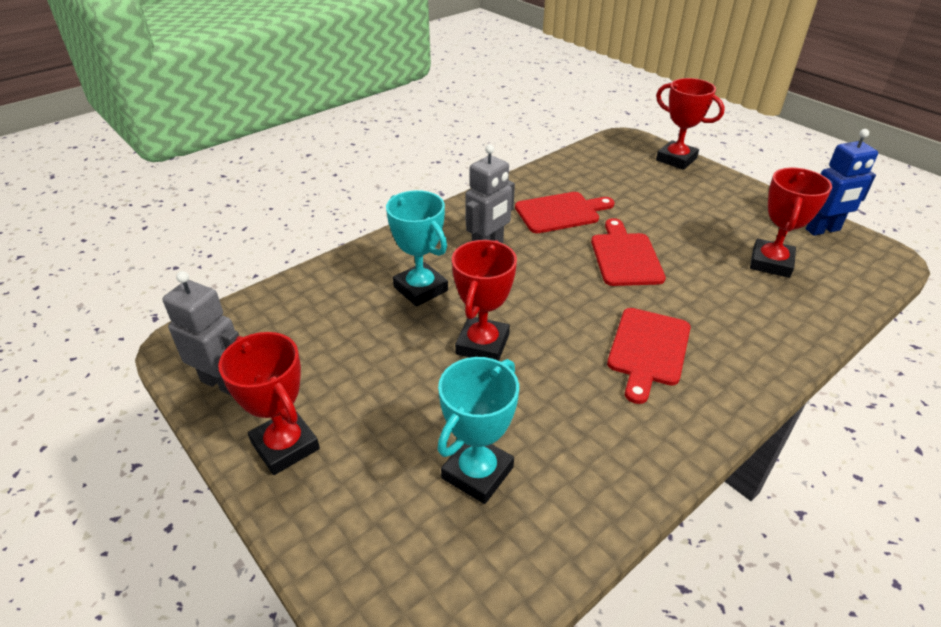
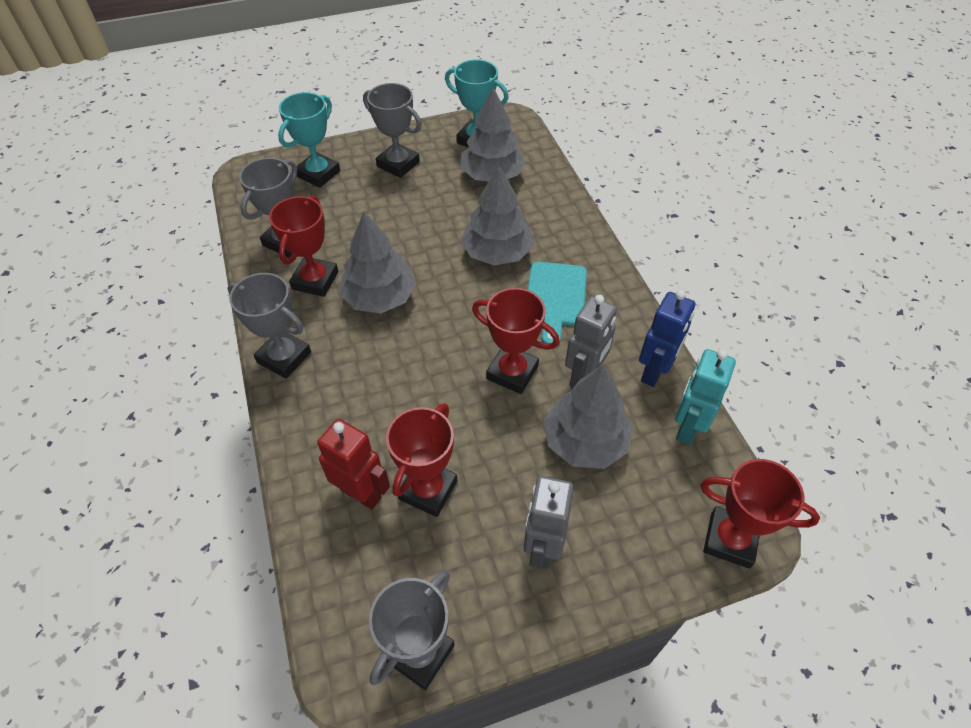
grey tree: none = 0 -> [339,212,416,313] [460,87,526,182] [461,165,533,266] [544,365,633,469] = 4
grey trophy: none = 0 -> [227,273,311,379] [239,158,297,257] [363,83,422,178] [369,570,454,690] = 4
red cutting board: [515,192,615,233] [591,218,666,286] [607,308,691,404] = 3 -> none = 0
red robot: none = 0 -> [317,419,390,510] = 1
turquoise cutting board: none = 0 -> [528,262,587,343] = 1
turquoise robot: none = 0 -> [675,349,736,445] = 1

